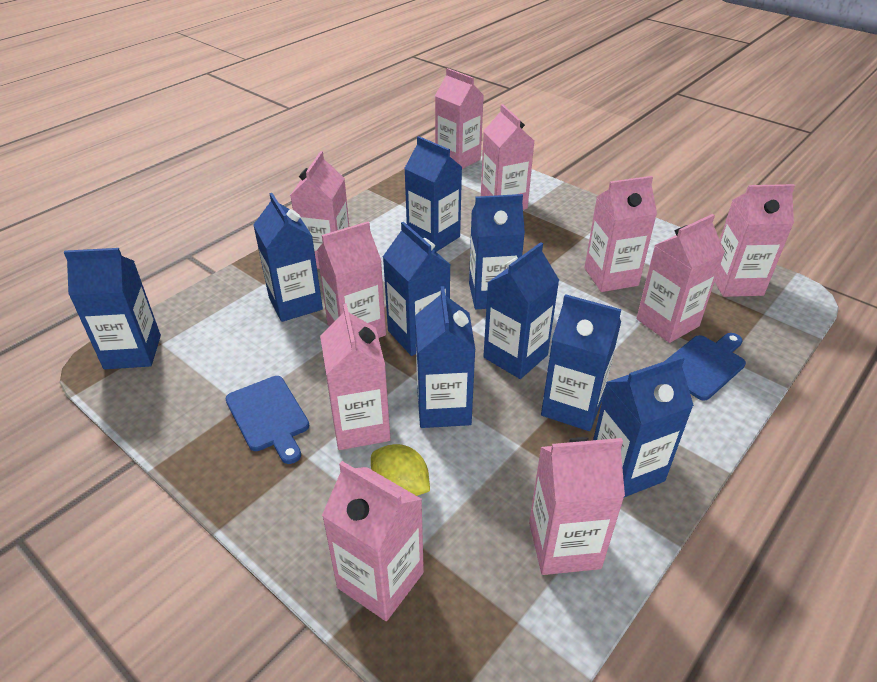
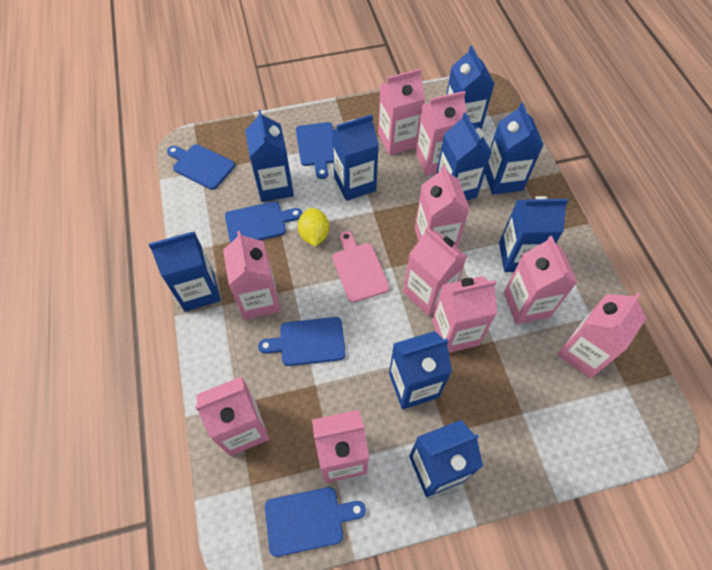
blue cutting board: [225,376,309,464] [665,333,746,401] = 2 -> [167,144,235,190] [225,201,303,243] [258,317,345,366] [265,487,366,557] [296,122,333,179] = 5
pink cutting board: none = 0 -> [332,231,389,303] = 1

